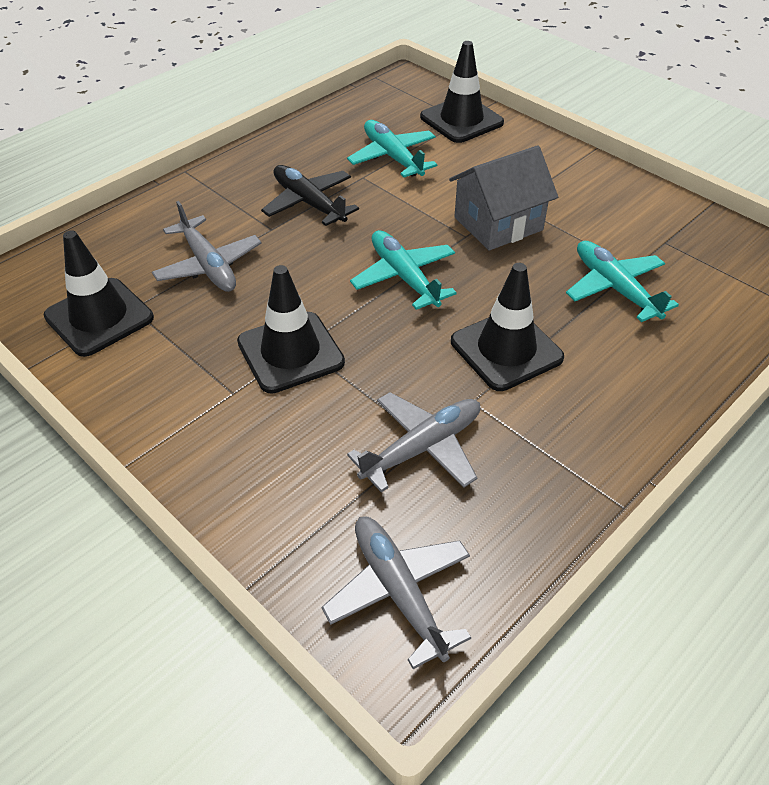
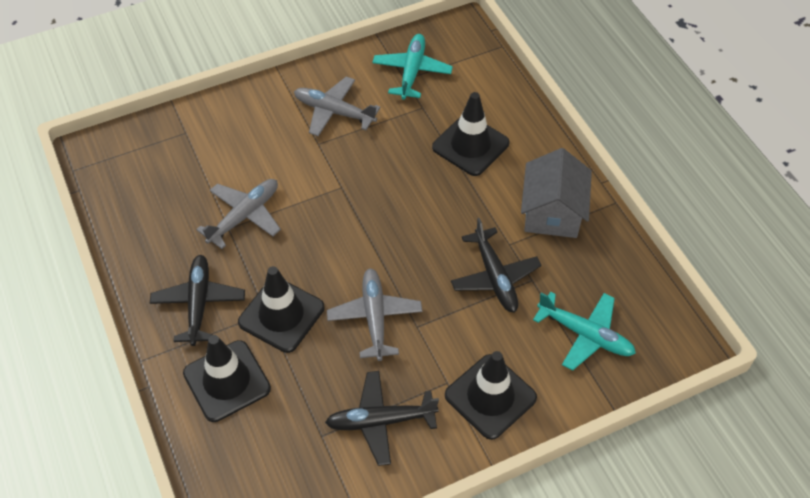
black plane: [261,165,359,226] = 1 -> [150,255,245,346] [325,371,439,466] [451,218,542,313] = 3
turquoise plane: [347,120,438,178] [350,230,457,310] [566,241,679,322] = 3 -> [372,34,453,100] [533,292,636,371] = 2

